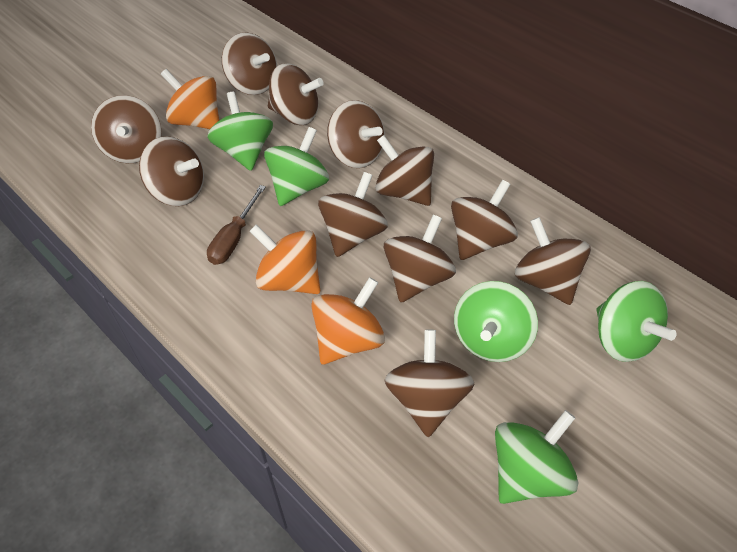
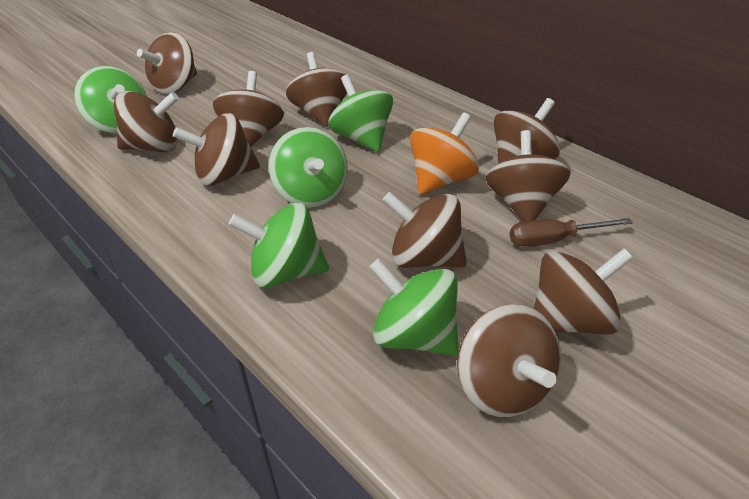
brown spinning top: [91,95,162,163] [139,136,204,206] [222,33,277,95] [268,63,324,125] [318,172,388,257] [327,100,385,168] [375,135,434,206] [384,215,456,303] [384,330,474,437] [451,180,518,260] [515,217,591,305] = 11 -> [114,91,179,152] [137,32,197,94] [173,113,260,186] [213,71,284,147] [286,52,347,127] [382,192,467,268] [457,304,561,417] [486,130,570,222] [494,98,560,163] [534,249,633,335] = 10
orange spinning top: [161,69,219,129] [250,224,320,294] [311,277,385,365] = 3 -> [410,112,479,195] = 1

